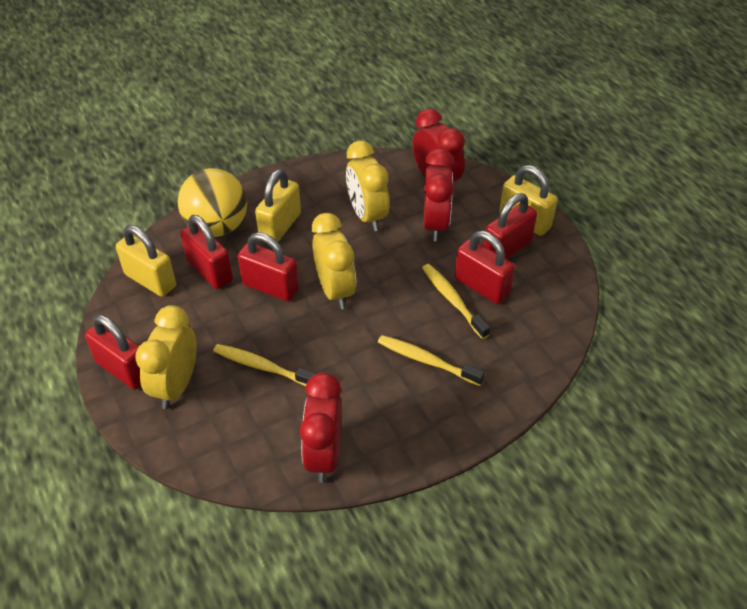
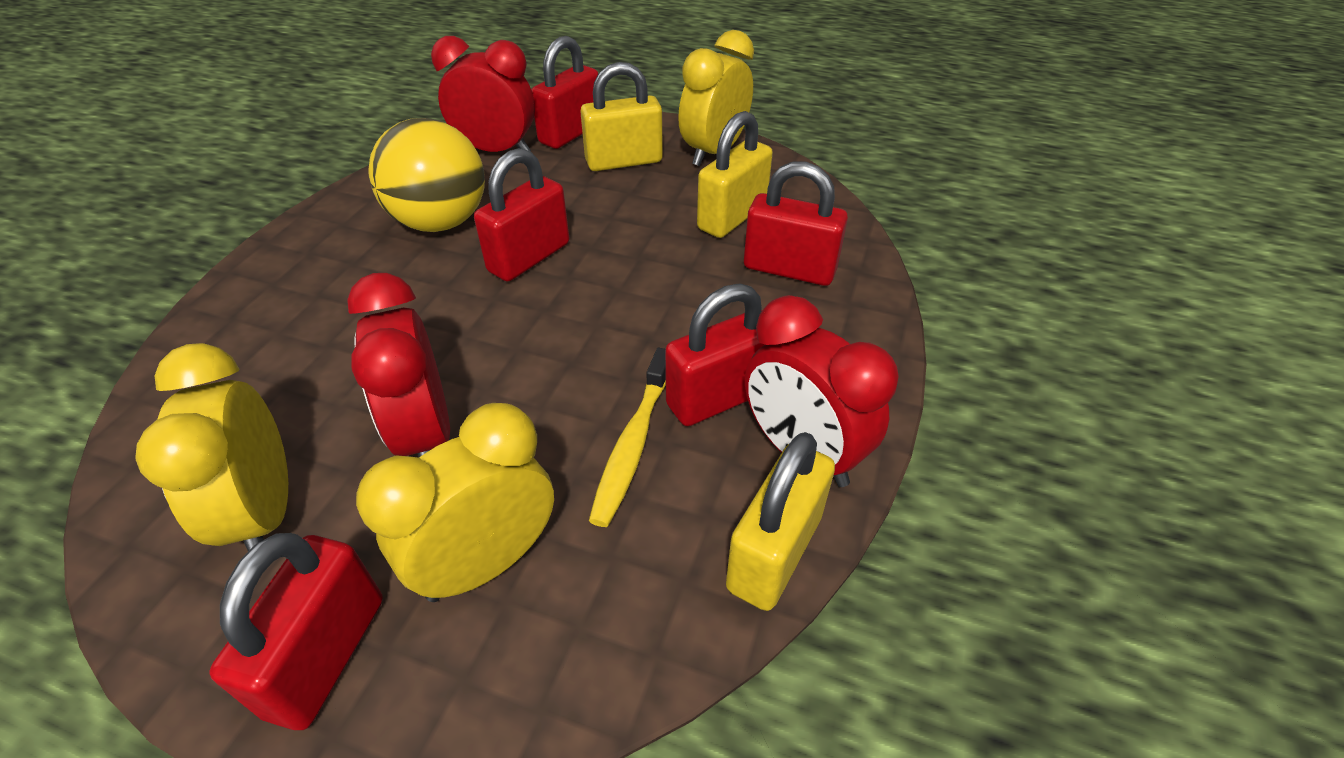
yellow toothbrush: [213,344,316,386] [378,335,485,386] [422,264,490,339] = 3 -> [589,348,666,527] = 1

